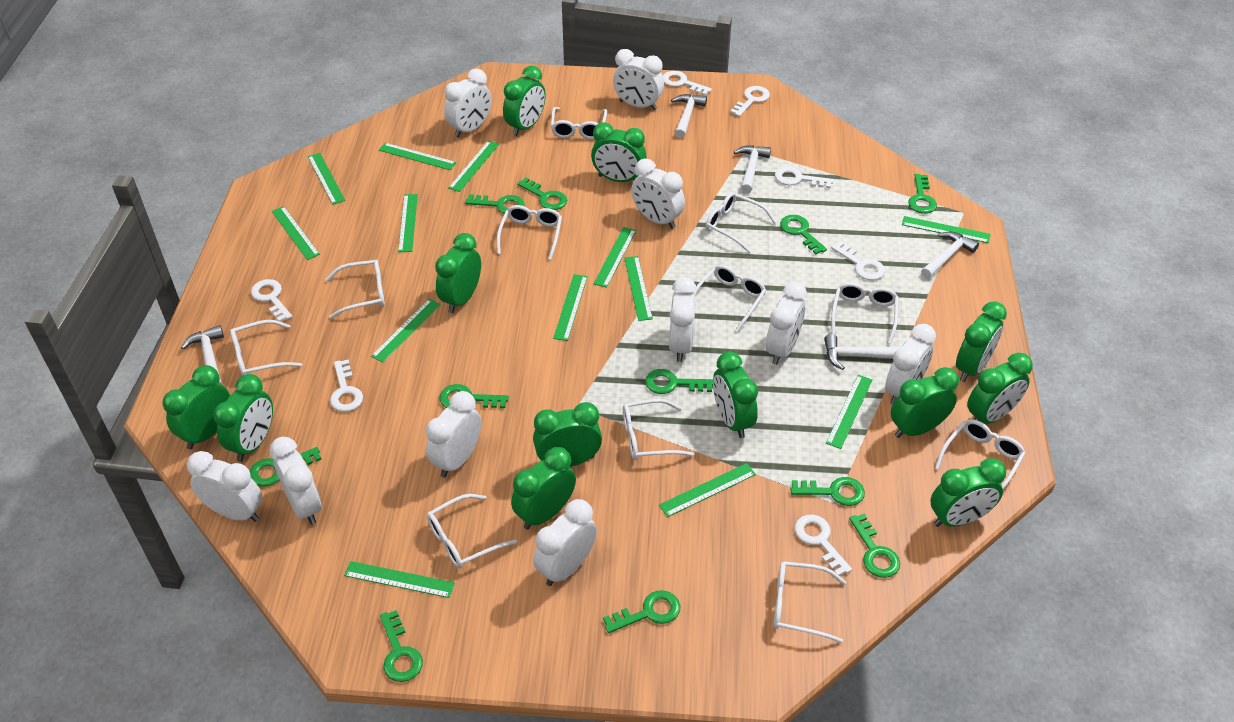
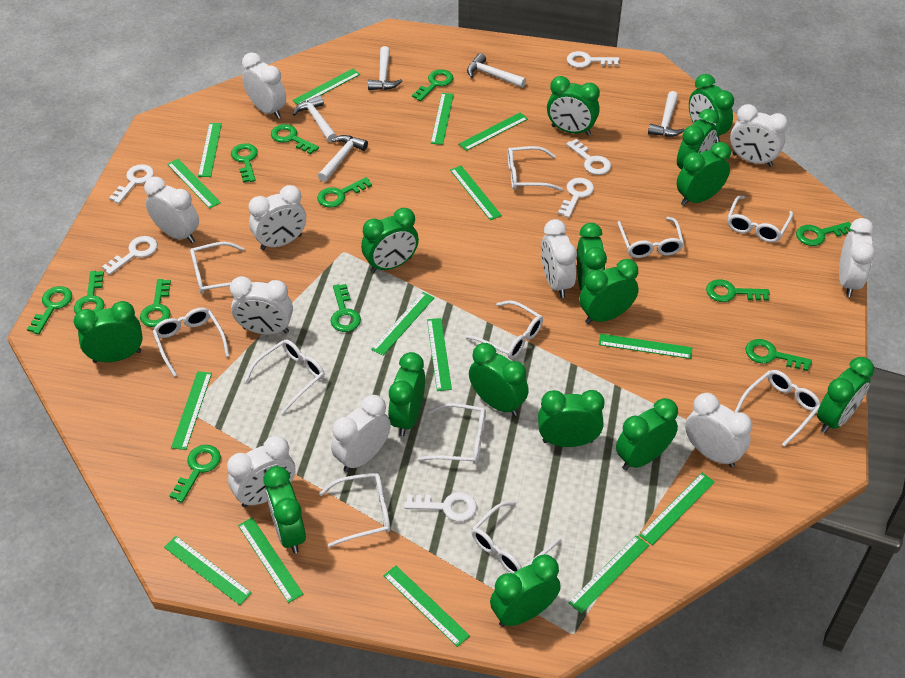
green clock: [163,365,230,449] [213,374,273,462] [435,233,481,313] [503,66,546,136] [511,447,576,530] [533,402,602,467] [591,122,647,182] [713,351,758,438] [891,367,959,438] [930,458,1006,527] [956,301,1007,382] [967,353,1033,424] = 12 -> [74,301,143,363] [264,466,306,553] [361,208,419,273] [388,352,425,436] [469,343,529,416] [490,555,561,627] [538,390,605,447] [547,76,600,135] [577,223,607,291] [579,259,639,324] [616,398,678,470] [677,109,719,169] [677,142,731,206] [689,74,734,143] [817,357,874,433] = 15
green key: [250,447,321,487] [380,610,423,682] [439,384,509,408] [465,194,525,214] [517,177,567,210] [603,590,681,633] [645,369,713,394] [780,215,827,254] [790,477,865,506] [849,514,900,578] [908,174,937,214] = 11 -> [27,286,72,334] [74,271,104,314] [140,279,171,327] [169,445,221,503] [231,143,258,183] [271,124,319,154] [317,177,372,208] [331,284,361,332] [412,69,453,101] [706,279,770,302] [746,339,812,371] [796,222,853,246] = 12
green ruler: [272,206,320,260] [308,153,345,205] [344,561,455,598] [371,299,441,362] [379,143,456,170] [398,194,418,252] [448,141,499,192] [553,274,588,341] [594,227,636,288] [624,256,653,321] [659,463,756,517] [826,375,872,449] [902,216,991,243] = 13 -> [164,536,252,605] [167,159,221,209] [171,371,212,450] [198,123,222,177] [238,517,303,603] [292,69,360,105] [371,292,434,356] [384,566,470,647] [427,318,452,391] [431,93,454,145] [450,166,502,220] [459,112,528,151] [568,535,649,614] [599,334,692,359] [639,473,715,545] = 15
white key: [251,279,292,322] [330,360,363,412] [663,71,712,96] [730,86,770,117] [775,167,833,188] [795,515,852,576] [831,241,885,280] = 7 -> [102,236,158,275] [109,164,154,204] [405,492,477,522] [558,178,594,218] [566,139,611,175] [567,51,619,68] = 6

